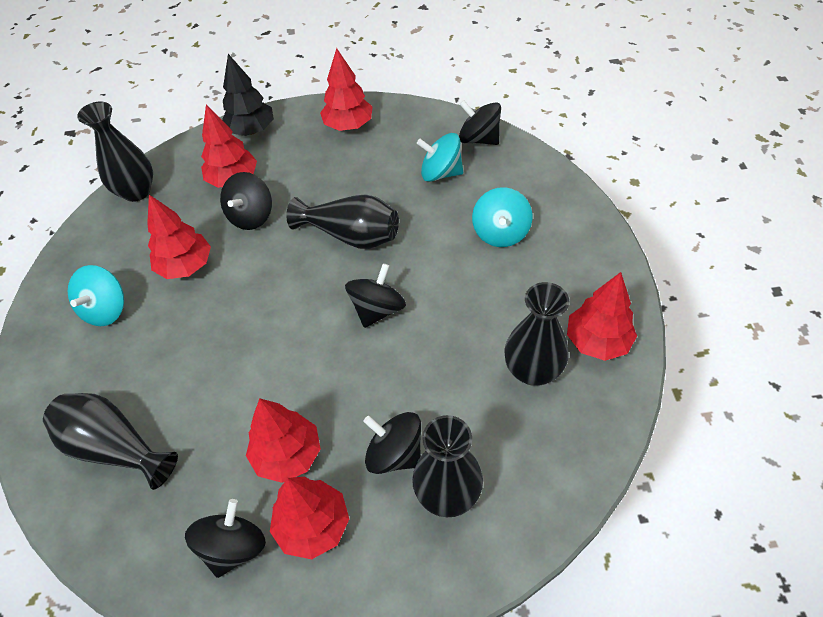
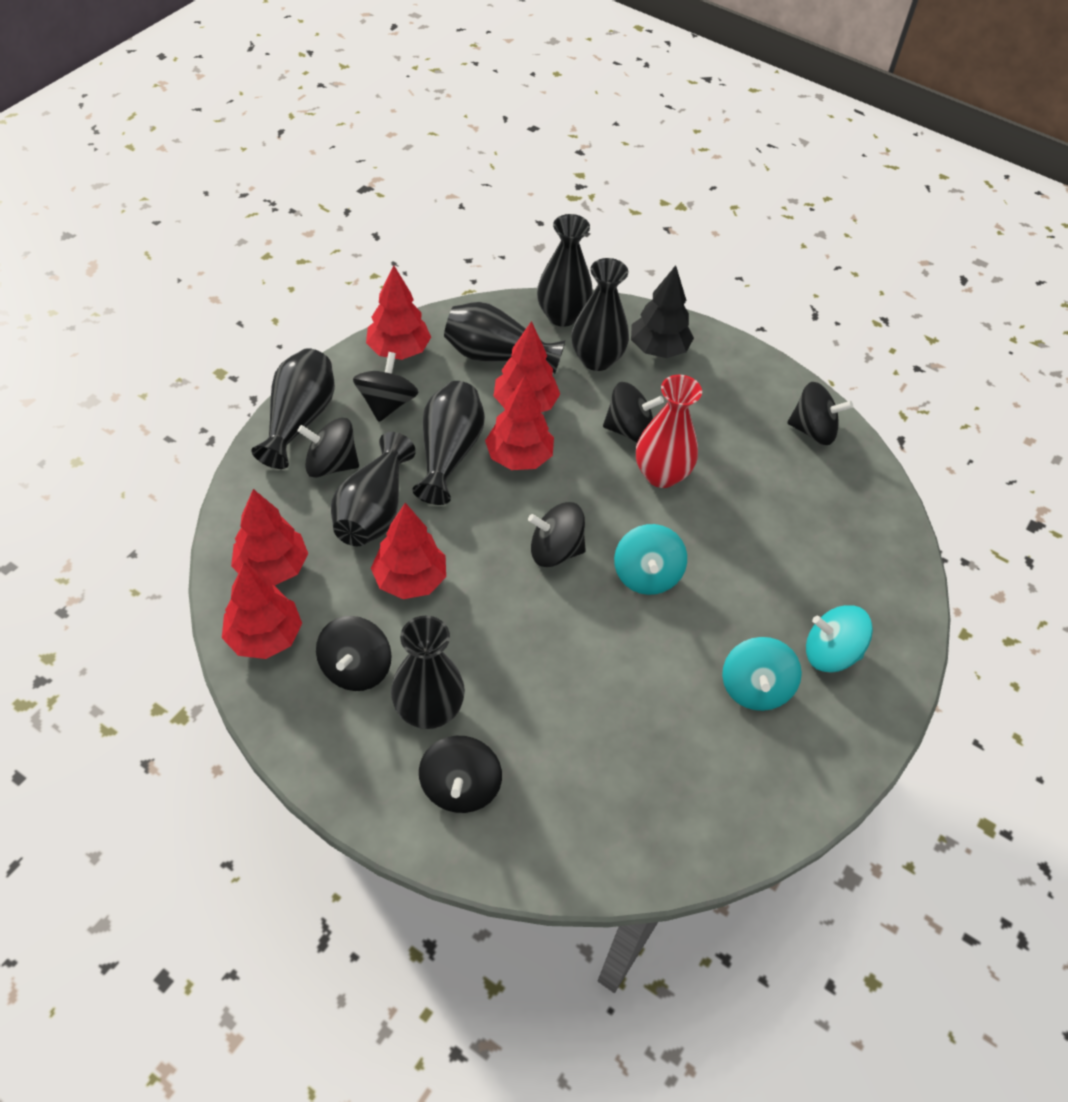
black spinning top: [185,499,266,578] [220,172,272,230] [345,263,406,328] [363,412,421,474] [459,100,501,145] = 5 -> [297,418,359,478] [316,616,392,691] [353,352,419,422] [419,736,502,813] [528,502,586,567] [603,382,664,442] [787,382,853,445] = 7
black vase: [43,393,178,490] [77,102,153,202] [287,194,399,249] [412,415,483,517] [504,282,569,386] = 5 -> [251,348,335,469] [331,432,416,546] [391,616,465,729] [412,381,485,505] [444,302,566,374] [537,214,593,327] [571,258,629,371] = 7
red vase: none = 0 -> [636,375,702,488] = 1

